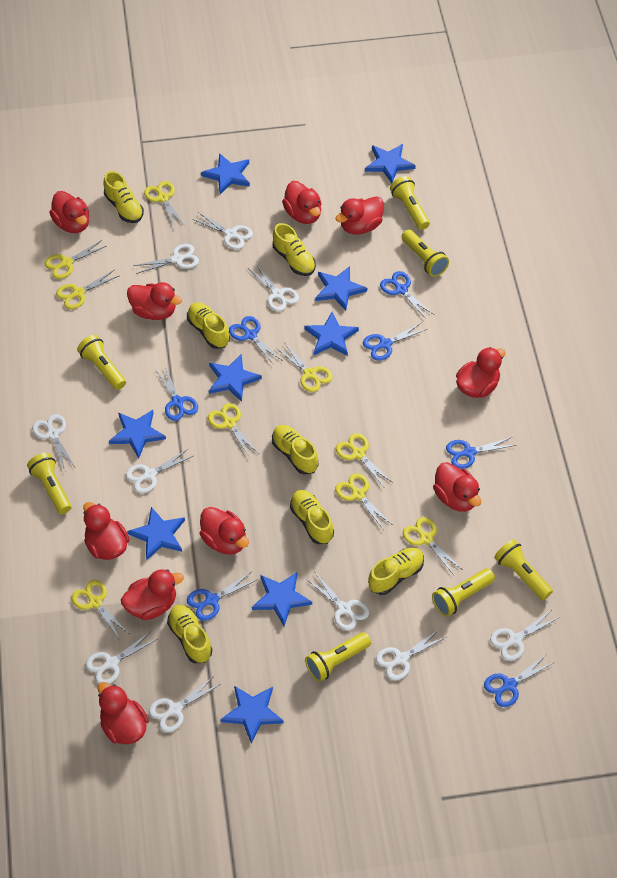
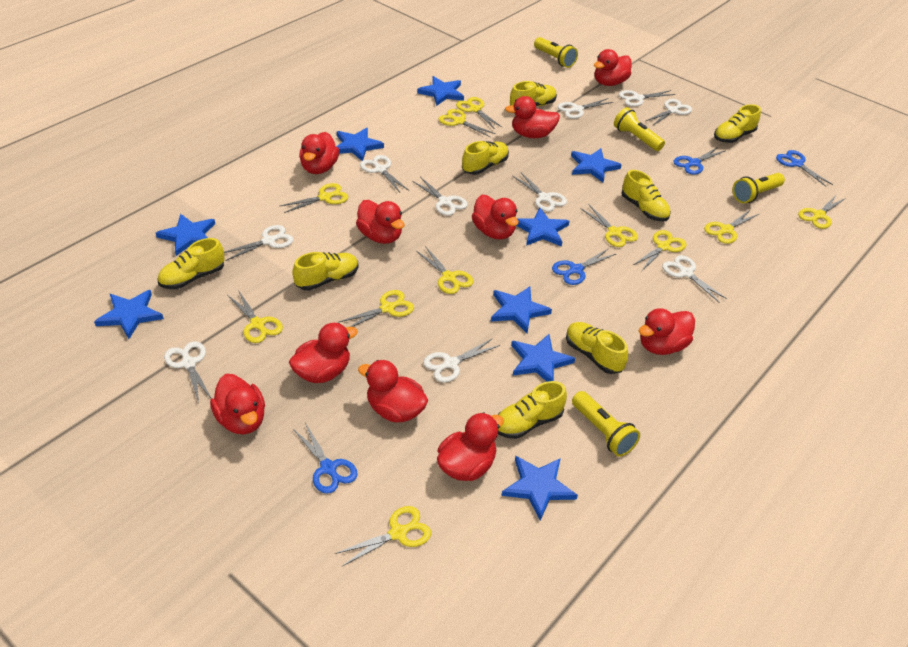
blue scissors: [156,367,198,421] [187,572,258,621] [229,316,283,365] [363,323,427,361] [380,271,434,319] [446,437,516,469] [484,654,553,707] = 7 -> [293,423,358,494] [552,248,616,285] [674,146,726,175] [776,150,833,187] = 4
yellow flashlight: [27,453,71,514] [77,335,126,390] [305,632,371,682] [390,176,430,230] [402,229,449,277] [432,568,495,617] [494,539,553,600] = 7 -> [534,37,578,68] [572,391,640,457] [614,107,665,151] [732,173,785,203] = 4
yellow scissors: [45,240,107,279] [56,270,119,309] [71,580,128,640] [144,181,185,226] [208,403,258,458] [276,342,332,392] [335,473,393,530] [336,433,393,487] [403,517,463,575] = 9 -> [227,290,283,343] [280,183,348,213] [335,506,431,567] [339,290,414,327] [416,246,473,294] [439,109,496,138] [456,97,502,129] [580,204,638,247] [633,230,687,271] [704,209,759,244] [798,194,846,229] = 11
yellow shoe: [104,171,144,223] [167,605,212,663] [187,303,230,349] [272,425,318,475] [273,223,316,276] [290,490,334,544] [368,547,424,595] = 7 -> [158,238,225,289] [292,252,359,291] [462,141,509,175] [498,381,567,439] [510,81,557,106] [566,322,628,374] [622,170,671,222] [714,104,761,143] = 8

